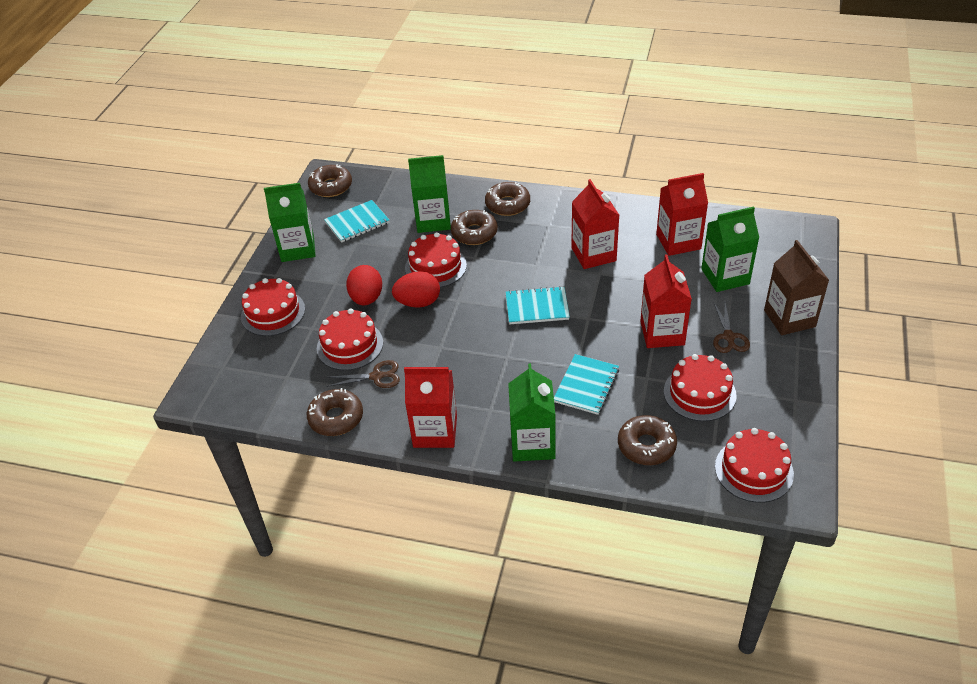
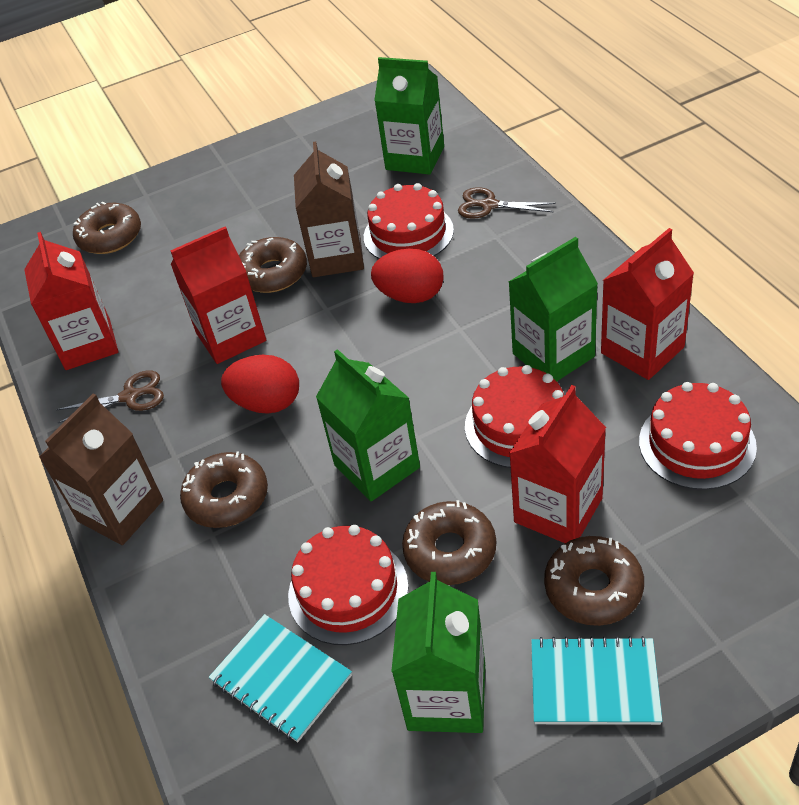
brown carton: [764,240,829,335] = 1 -> [39,394,163,545] [294,142,364,277] = 2
red cake: [241,278,305,336] [317,308,383,370] [405,232,467,288] [664,354,737,421] [715,428,794,503] = 5 -> [288,525,408,645] [364,183,454,259] [465,365,564,468] [639,382,757,490] = 4
turquoise notebook: [324,200,390,243] [506,286,570,324] [554,354,619,415] = 3 -> [209,614,352,742] [531,636,662,725] = 2

